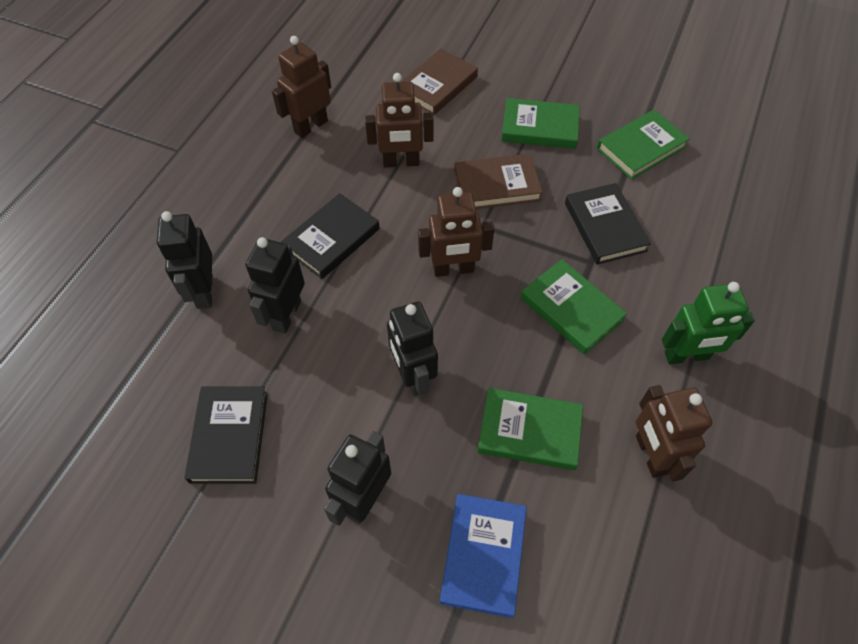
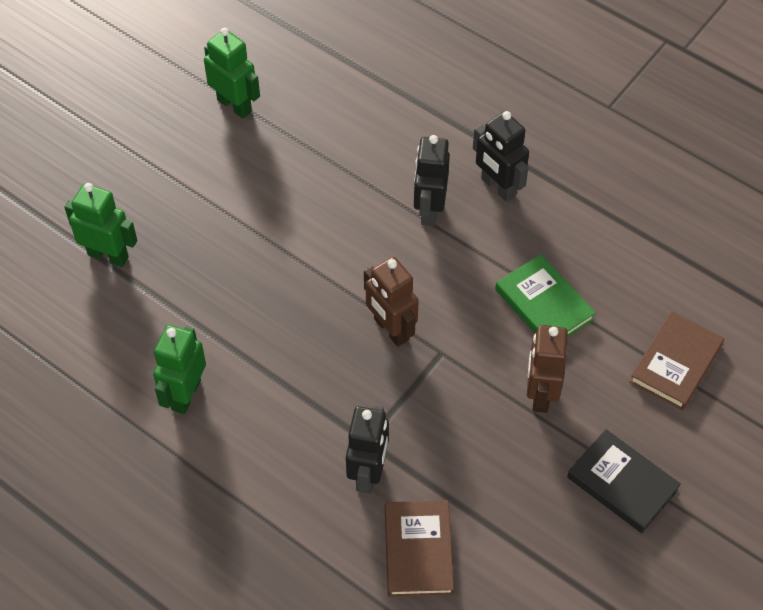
black book: [184,386,268,484] [281,193,379,279] [565,183,651,265] = 3 -> [567,429,681,533] = 1
black robot: [157,211,213,309] [245,237,305,334] [324,431,391,526] [387,302,438,396] = 4 -> [346,405,389,494] [414,135,450,226] [473,111,529,202] = 3
blue book: [440,494,527,618] = 1 -> none = 0
brown robot: [272,36,331,138] [365,73,434,167] [418,187,494,277] [636,385,712,482] = 4 -> [364,257,419,347] [527,325,568,413] = 2
green book: [477,388,583,470] [501,98,580,149] [520,259,627,355] [597,110,690,180] = 4 -> [495,254,596,338] = 1
green robot: [662,282,755,364] = 1 -> [64,183,137,267] [153,325,206,414] [204,27,260,119] = 3

